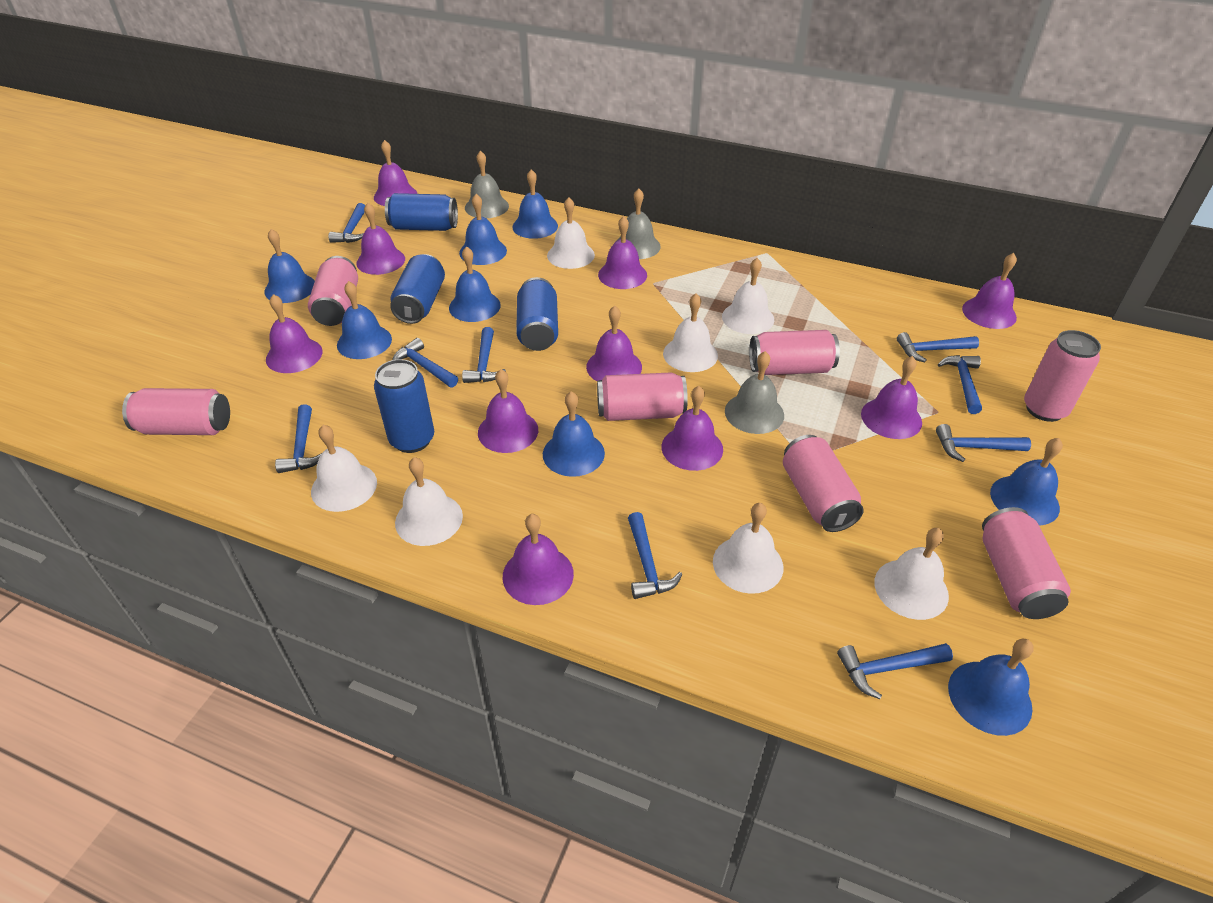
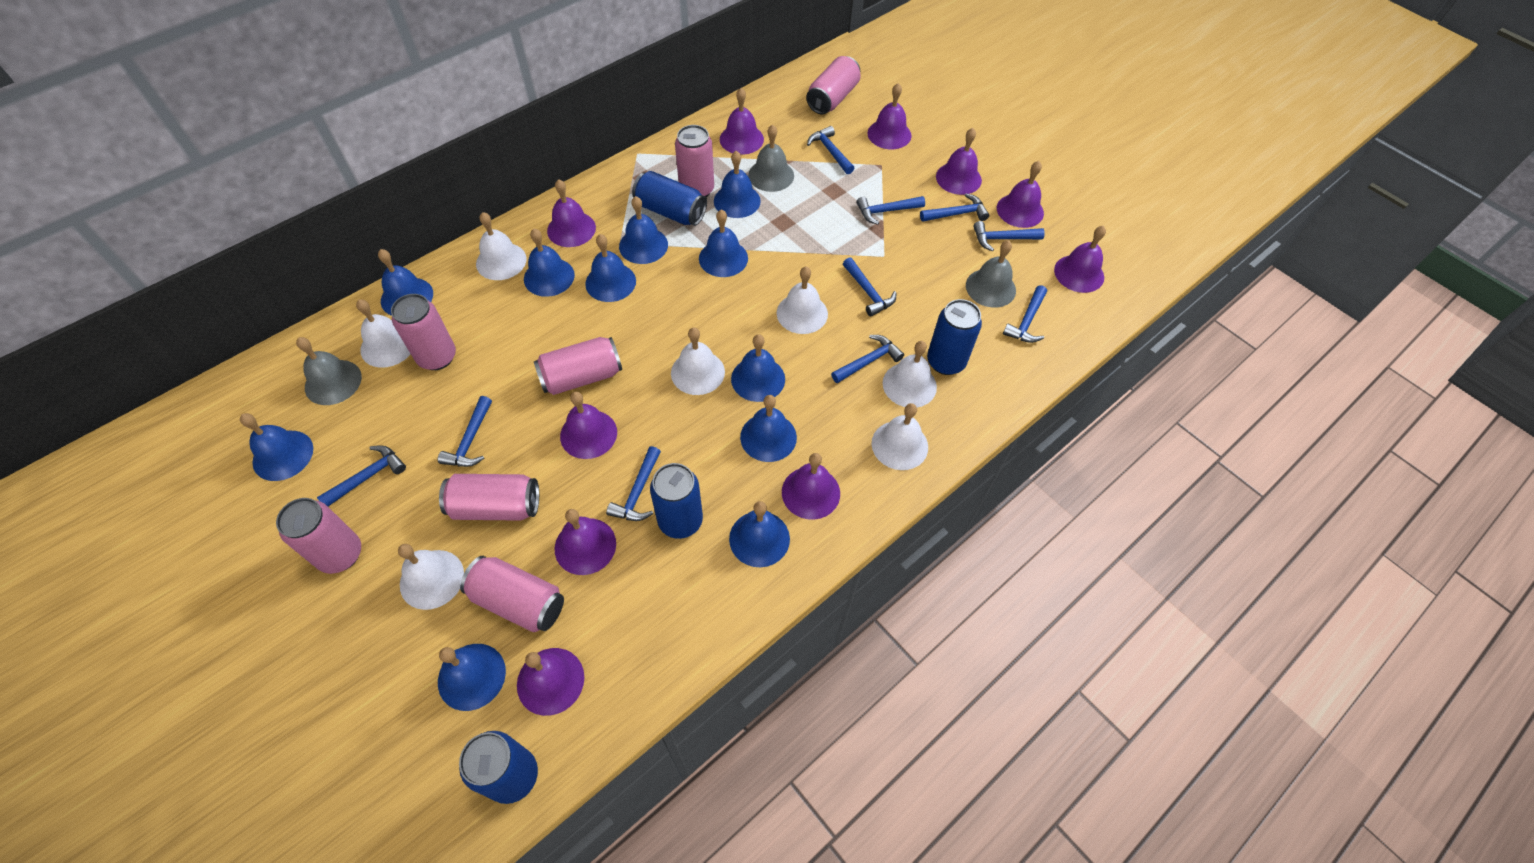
blue bell: [264,229,315,303] [337,281,392,359] [449,246,501,322] [459,194,507,265] [512,169,558,239] [543,391,605,477] [948,638,1034,736] [990,438,1063,525] = 8 -> [240,413,313,481] [378,249,433,316] [438,644,506,711] [524,229,575,297] [585,234,636,302] [619,196,668,264] [699,210,748,277] [714,151,761,218] [729,501,790,567] [731,334,785,402] [740,395,797,462] = 11
blue hammer: [275,404,322,473] [328,203,365,243] [392,338,458,388] [462,327,506,383] [628,512,683,599] [837,643,953,699] [897,332,979,362] [936,424,1031,462] [938,355,982,414] = 9 -> [317,445,406,506] [438,396,492,467] [606,446,661,521] [807,126,855,174] [831,335,904,383] [843,257,896,317] [857,196,925,225] [920,193,989,222] [973,221,1045,251] [1003,285,1047,343] = 10

